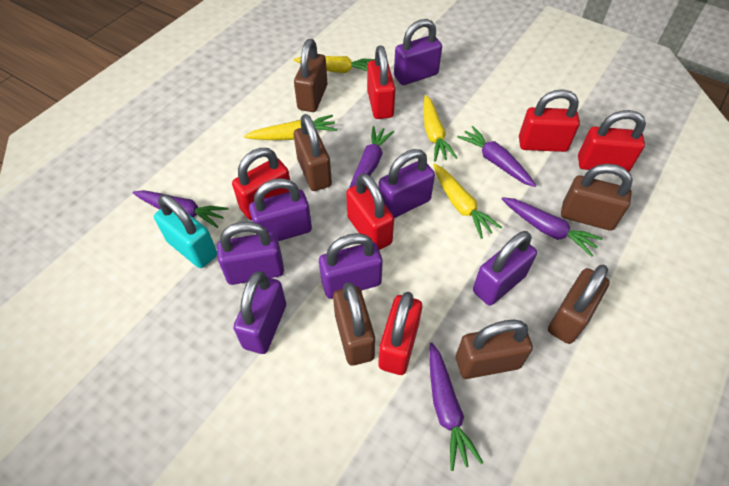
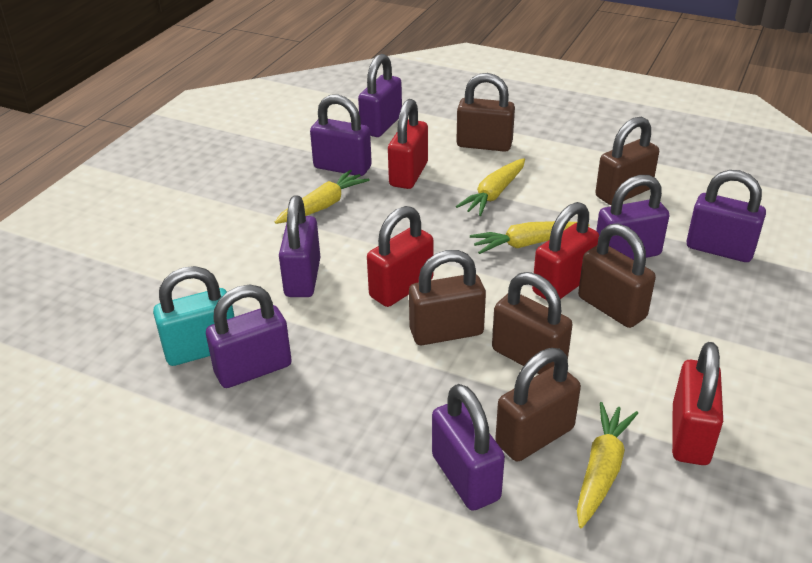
purple carrot: [132,190,229,228] [349,126,394,188] [429,343,483,471] [457,126,536,187] [502,197,603,257] = 5 -> none = 0
red padlock: [232,148,290,220] [346,173,394,250] [367,45,395,119] [379,292,422,375] [519,89,580,152] [578,110,646,172] = 6 -> [367,206,434,307] [388,99,428,189] [532,202,599,300] [672,342,723,465] = 4

